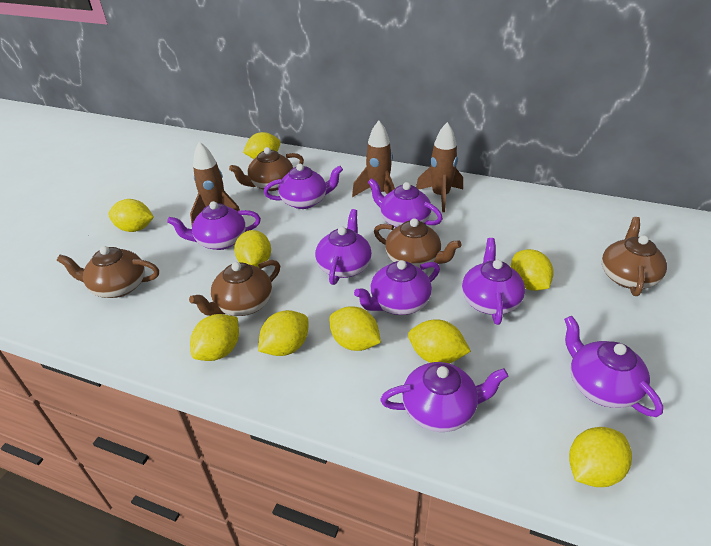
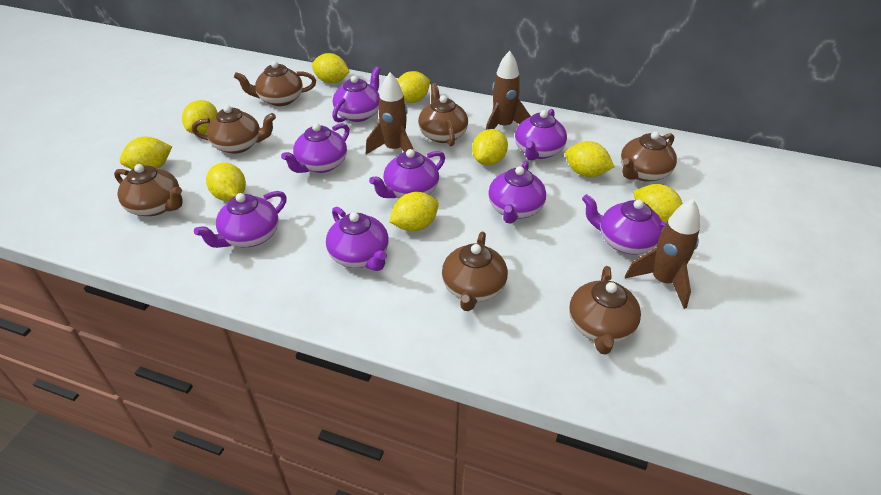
brown teapot: [57,246,159,298] [189,260,280,316] [229,147,304,191] [374,218,461,268] [602,217,667,296] = 5 -> [114,164,183,216] [192,105,276,154] [234,61,316,106] [418,83,468,146] [442,232,508,311] [569,266,641,355] [621,131,677,182] = 7

